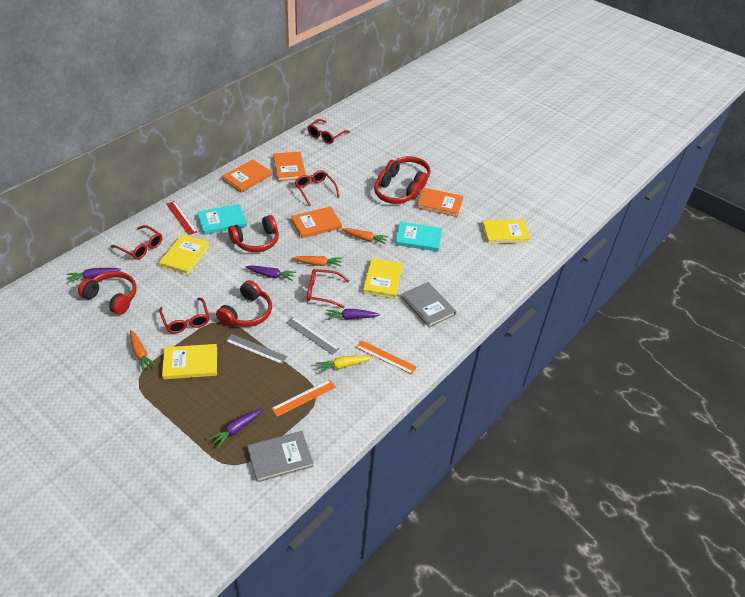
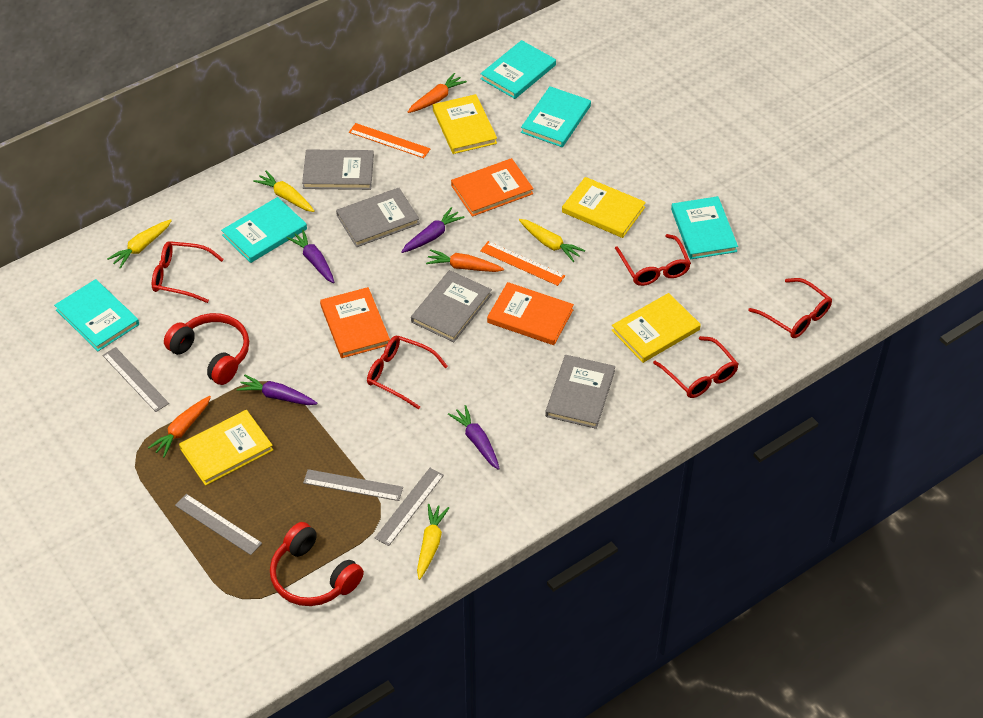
grey book: [247,431,313,482] [402,282,456,327] = 2 -> [302,150,374,190] [336,188,420,247] [411,270,492,342] [545,355,615,429] = 4
grey ruler: [226,334,287,364] [286,317,340,355] = 2 -> [102,347,169,412] [175,494,262,555] [303,469,403,501] [375,468,444,546] = 4
orange book: [222,159,272,192] [273,152,306,181] [291,206,342,238] [417,188,463,217] = 4 -> [320,287,390,358] [451,158,534,217] [487,282,574,345] = 3
red headphones: [78,271,137,315] [216,280,272,327] [228,215,279,252] [374,170,421,204] [385,156,431,189] = 5 -> [164,313,249,385] [270,522,364,606] = 2
red ruler: [166,201,197,235] = 1 -> none = 0
turquoise book: [197,204,247,235] [395,222,442,252] = 2 -> [54,279,139,351] [221,197,307,263] [480,40,556,99] [521,86,591,147] [671,196,738,259] = 5
yellow carrot: [316,356,372,374] = 1 -> [107,219,172,269] [253,171,315,212] [417,504,449,580] [519,219,585,262] = 4

